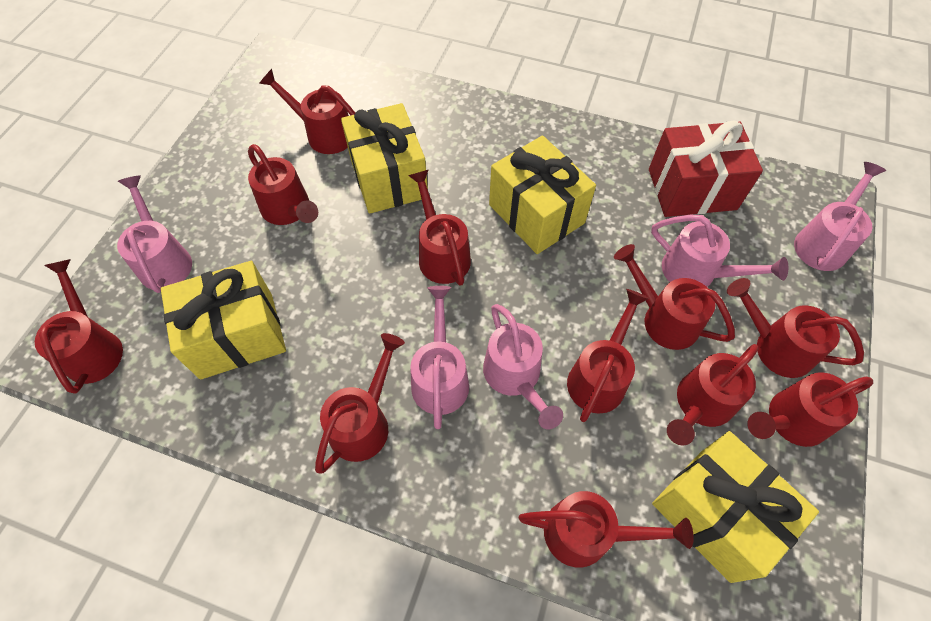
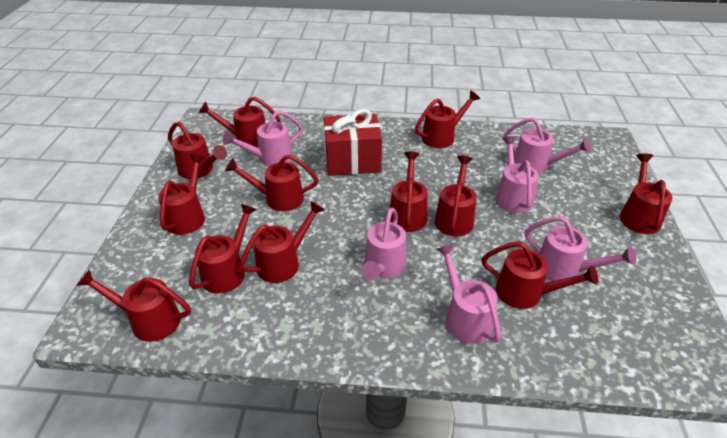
pink watering can: [117,175,192,293] [410,286,469,429] [483,304,563,429] [651,215,788,287] [794,162,886,271] = 5 -> [223,110,303,166] [361,208,407,280] [436,244,501,344] [496,136,539,213] [504,117,591,174] [524,216,636,281] = 6
red watering can: [35,259,123,394] [248,144,318,225] [259,69,355,154] [315,333,405,474] [408,169,471,286] [519,491,694,567] [567,289,649,422] [614,244,735,350] [667,344,759,446] [727,278,864,378] [747,372,873,447] = 11 -> [76,270,191,342] [158,154,205,235] [168,122,227,179] [189,204,257,294] [199,97,281,147] [225,154,319,211] [239,201,325,283] [390,151,428,232] [415,90,480,148] [435,156,476,236] [482,241,599,309] [620,153,672,234] = 12
yellow gift: [161,261,286,380] [341,103,428,214] [489,135,596,254] [652,431,819,583] = 4 -> none = 0

